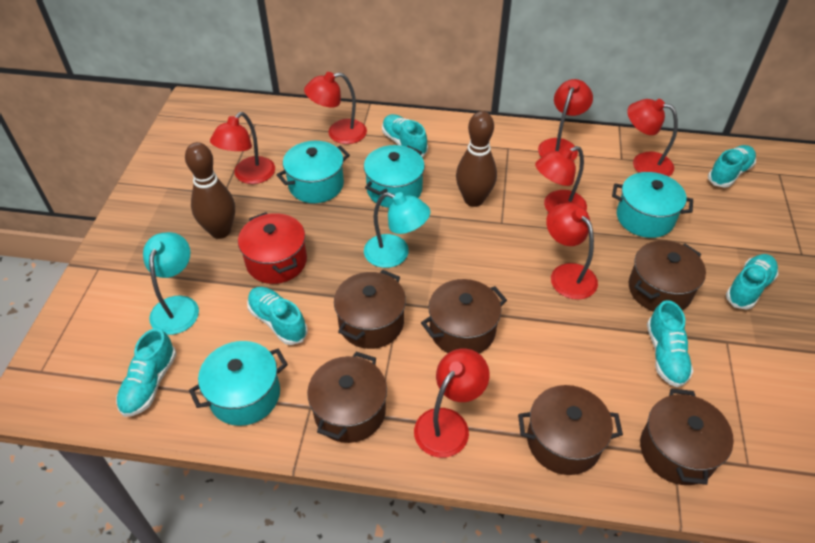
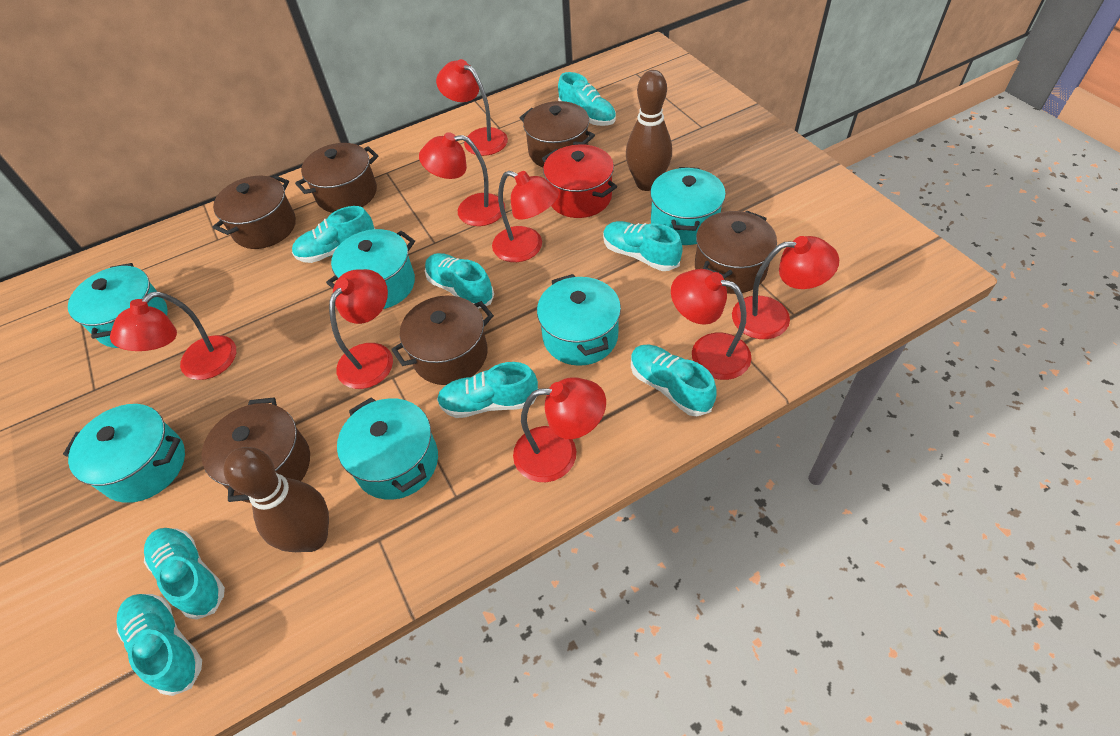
red lamp: [210,112,275,184] [304,72,367,144] [414,348,489,458] [535,146,587,212] [538,79,593,161] [546,203,598,300] [627,99,678,177] = 7 -> [110,292,236,380] [329,269,393,389] [419,132,505,226] [436,59,508,156] [492,171,559,262] [513,377,606,482] [671,269,752,380] [732,236,839,339] = 8
turquoise lamp: [143,232,199,335] [364,192,430,268] = 2 -> none = 0
turquoise pot: [189,341,288,426] [277,141,350,203] [364,145,425,208] [612,172,693,238] = 4 -> [63,404,185,503] [68,263,168,348] [326,229,415,309] [337,397,438,500] [537,274,621,366] [650,167,726,245] = 6
turquoise shoe: [116,328,177,417] [247,287,308,345] [382,114,428,157] [647,300,693,387] [708,145,756,188] [726,254,778,310] = 6 -> [116,594,202,696] [144,528,225,619] [292,206,375,263] [425,253,494,309] [437,362,539,418] [558,72,616,126] [603,221,683,271] [631,345,717,416] = 8

